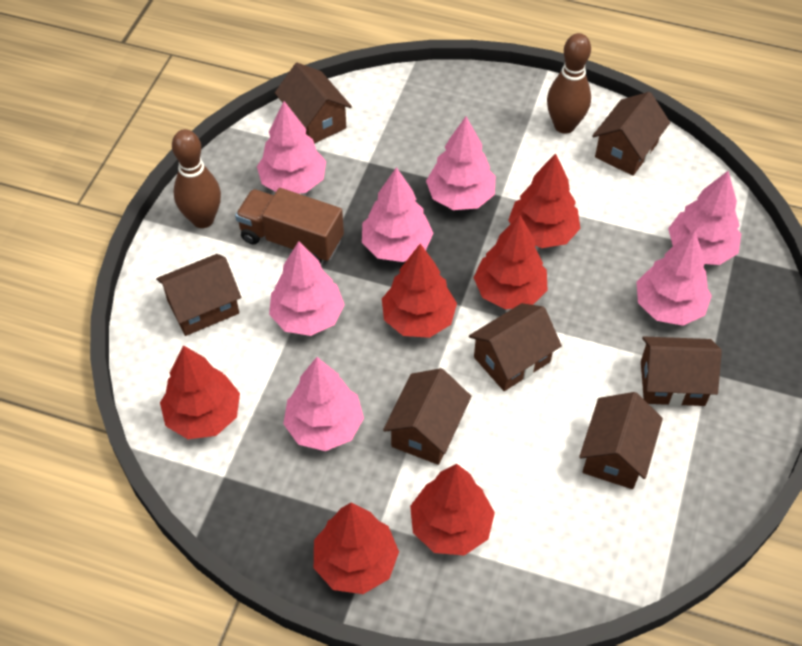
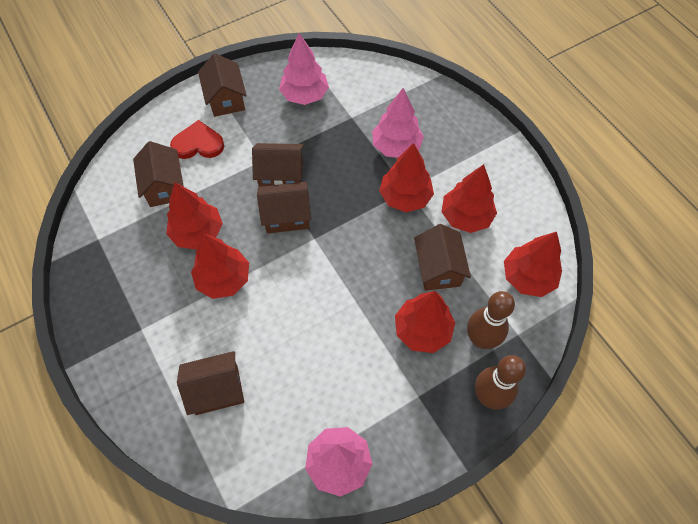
brown house: [156,254,241,336] [275,63,352,144] [383,368,471,465] [469,303,562,391] [579,392,663,489] [592,92,670,176] [641,337,722,406] = 7 -> [133,141,184,207] [177,351,244,415] [198,53,247,117] [252,143,304,187] [257,182,311,234] [414,224,471,291] = 6
brown truck: [235,188,344,264] = 1 -> none = 0
pink tree: [257,101,326,194] [269,241,345,336] [283,357,364,451] [362,167,434,262] [426,117,496,210] [637,231,712,326] [668,171,741,265] = 7 -> [279,33,329,105] [305,427,372,497] [372,88,424,158] = 3
red heart: none = 0 -> [170,120,224,159] = 1

